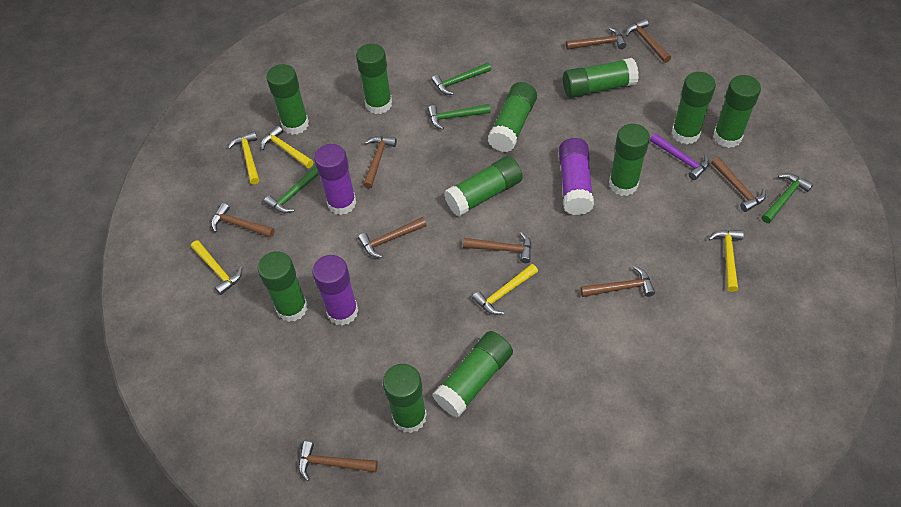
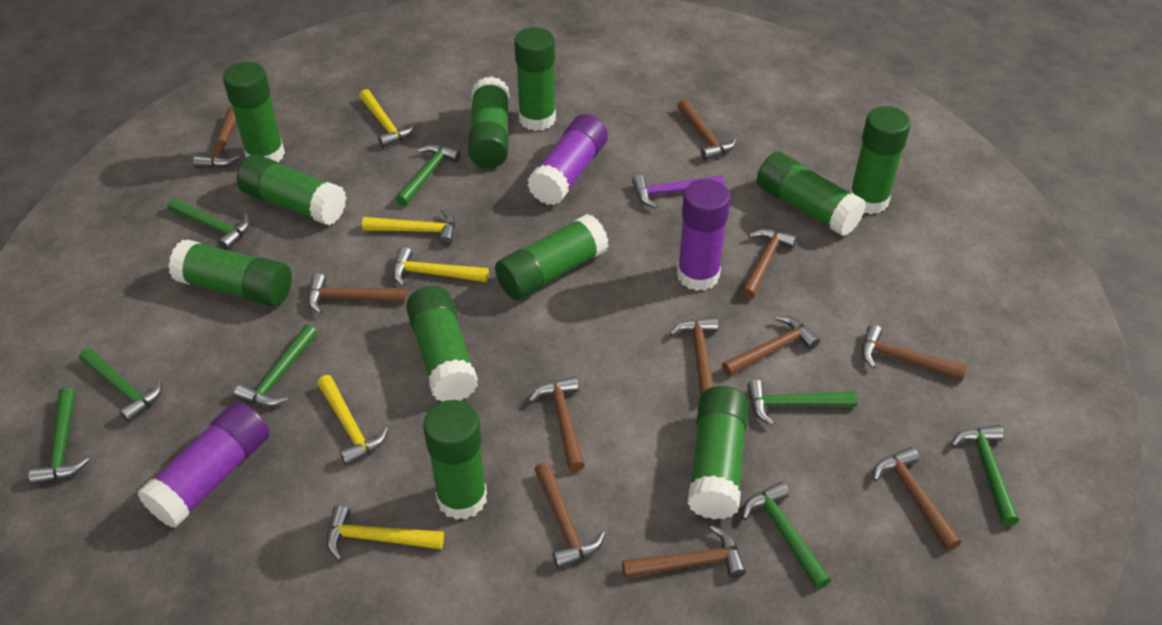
brown hammer: [211,203,275,238] [299,441,378,481] [358,217,427,258] [363,136,397,189] [463,232,532,263] [566,27,627,50] [580,266,655,297] [626,19,671,63] [711,157,766,212] = 9 -> [193,107,240,168] [308,273,407,314] [529,376,585,472] [534,462,605,569] [622,525,746,579] [669,317,718,396] [677,99,737,161] [722,316,820,377] [741,229,797,299] [862,324,967,381] [873,447,961,551] = 11
green hammer: [264,165,319,213] [428,104,491,130] [431,62,491,95] [762,174,813,223] = 4 -> [29,388,90,485] [79,348,162,423] [167,198,250,250] [234,324,317,407] [396,144,461,206] [742,482,831,589] [747,379,858,426] [951,425,1019,526] = 8

